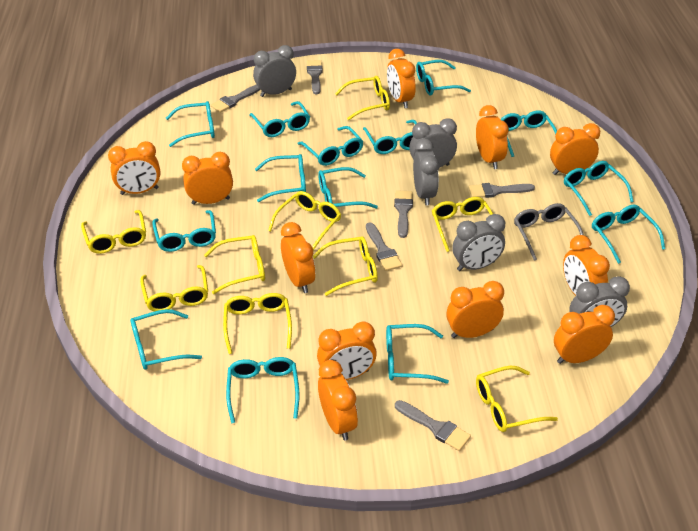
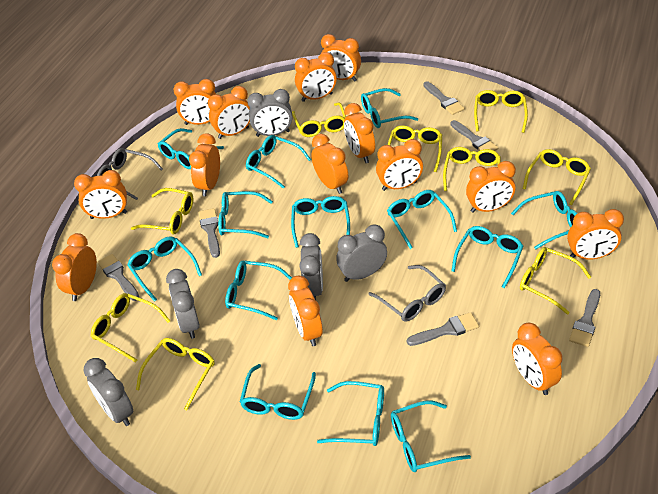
grey glasses: [514,203,584,261] = 1 -> [97,148,163,200] [368,265,446,322] = 2
orange clock: [108,141,160,195] [182,152,233,205] [281,222,315,293] [317,322,377,380] [318,360,358,441] [387,49,416,108] [446,281,504,338] [476,105,509,169] [550,123,600,175] [554,305,615,364] [563,235,610,296] = 11 -> [52,233,97,301] [74,170,127,219] [173,79,217,125] [189,133,220,196] [208,86,250,139] [288,276,323,346] [295,52,337,102] [311,134,348,194] [321,34,361,82] [344,103,375,163] [376,139,423,191] [466,161,516,213] [512,323,563,395] [567,209,624,260] = 14
turquoise glasses: [130,309,202,370] [152,210,216,252] [166,101,215,147] [226,357,299,423] [250,101,310,137] [255,154,306,202] [298,126,364,166] [318,167,378,209] [363,120,417,154] [386,324,449,384] [416,60,471,96] [501,110,557,157] [564,161,634,216] [592,205,665,264] = 14 -> [127,236,202,302] [158,128,224,169] [218,191,273,238] [225,261,292,320] [240,364,316,420] [246,135,311,189] [291,196,350,248] [317,381,384,446] [361,88,418,128] [387,190,457,249] [391,401,471,472] [452,226,523,289] [511,191,577,249] = 13

